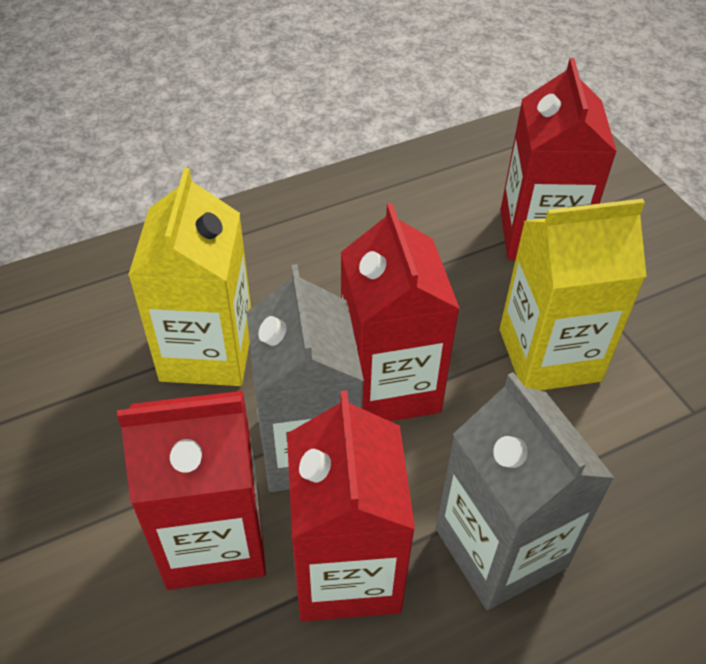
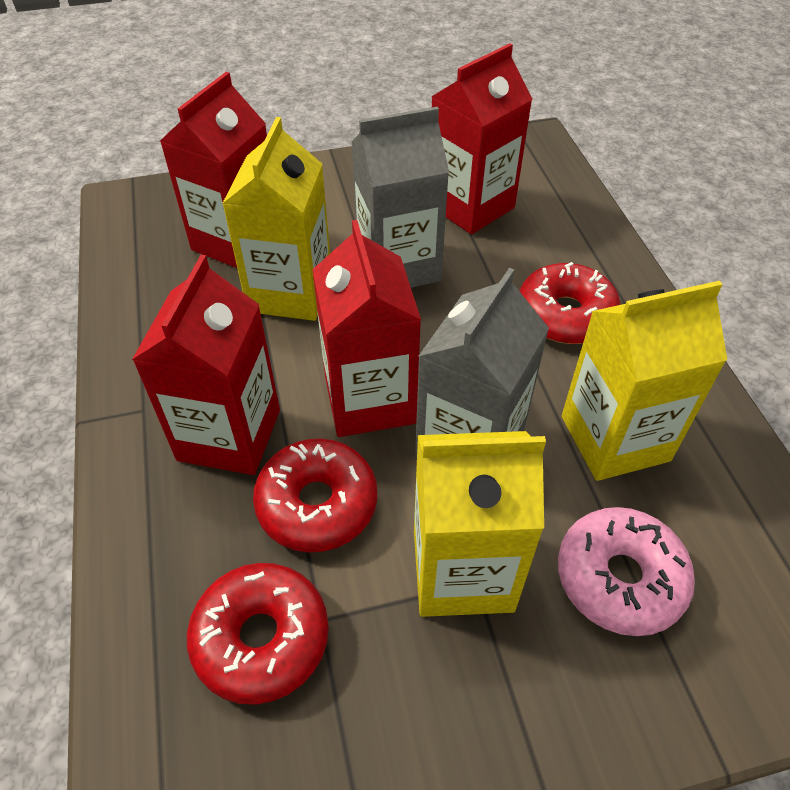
pink donut: none = 0 -> [558,507,695,636] = 1
red donut: none = 0 -> [187,563,329,705] [253,438,377,552] [519,262,621,344] = 3
yellow carton: [128,168,251,386] [500,199,647,391] = 2 -> [222,117,330,321] [414,431,546,617] [562,281,727,481] = 3

